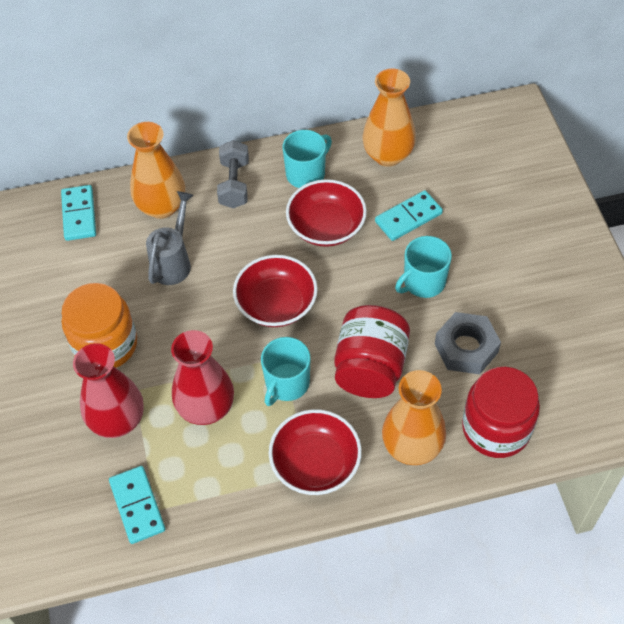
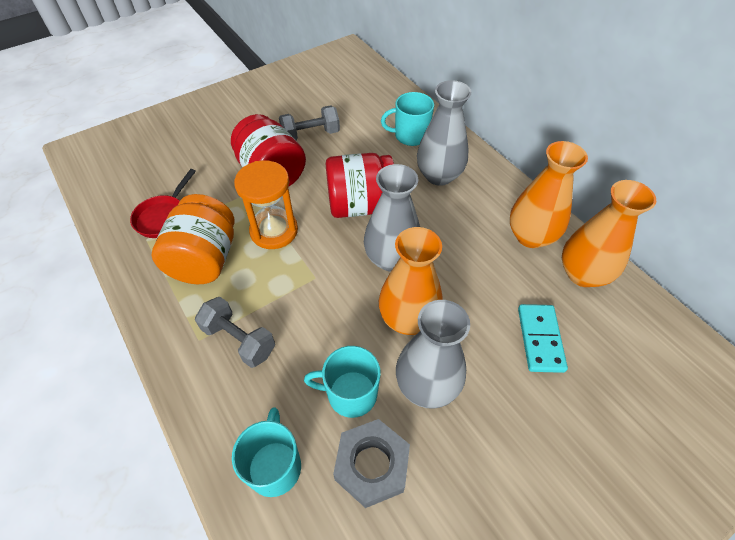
grey dumbbell: [217,140,249,208] = 1 -> [195,297,275,368] [279,105,340,140] = 2
grey vase: none = 0 -> [364,164,420,272] [396,300,470,409] [417,80,471,186] = 3
grey watering can: [146,191,194,285] = 1 -> none = 0
orange hourglass: none = 0 -> [234,160,298,249] = 1
red bowl: [233,255,318,327] [269,409,362,495] [286,179,367,247] = 3 -> none = 0
red pan: none = 0 -> [130,169,196,238] = 1
red vase: [73,343,144,438] [171,330,234,425] = 2 -> none = 0
turquoise domino: [61,185,96,241] [109,466,165,544] [375,190,443,241] = 3 -> [518,304,568,373] = 1

